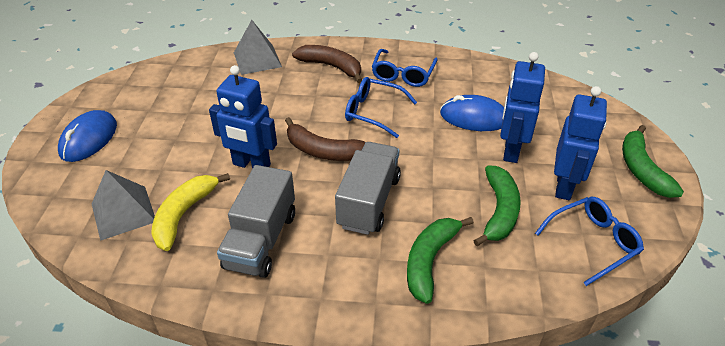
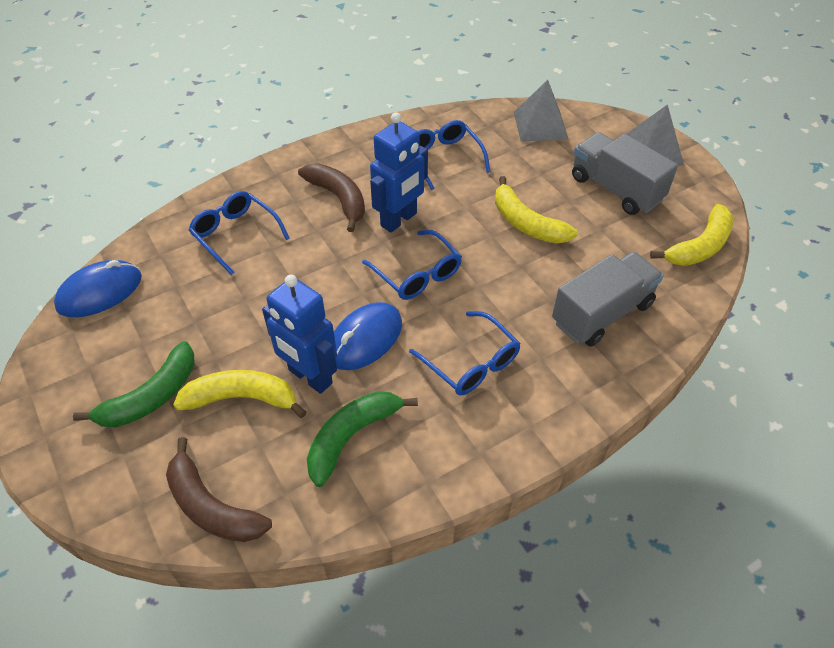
blue glasses: [345,77,417,138] [372,49,438,87] [535,197,644,286] = 3 -> [189,191,290,275] [362,230,462,300] [409,311,521,396] [418,120,490,190] = 4
blue robot: [209,65,277,169] [500,52,545,163] [554,86,607,200] = 3 -> [262,275,337,394] [370,112,428,233] = 2
green banana: [407,217,474,304] [473,166,521,246] [622,125,684,198] = 3 -> [73,341,194,427] [307,391,418,487] = 2
yellow banana: [151,173,230,251] = 1 -> [173,370,307,418] [495,176,578,244] [650,204,733,266] = 3

